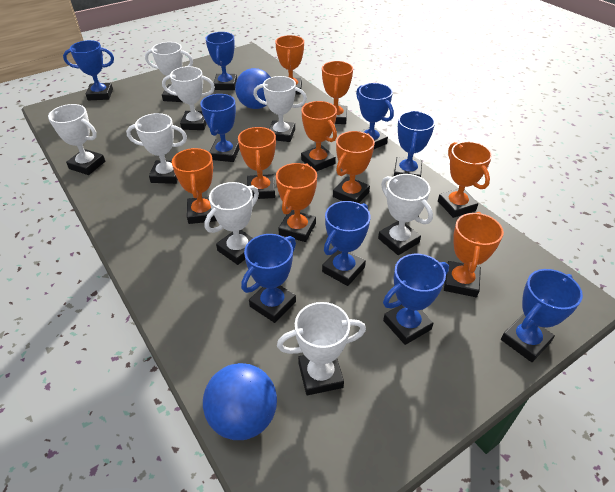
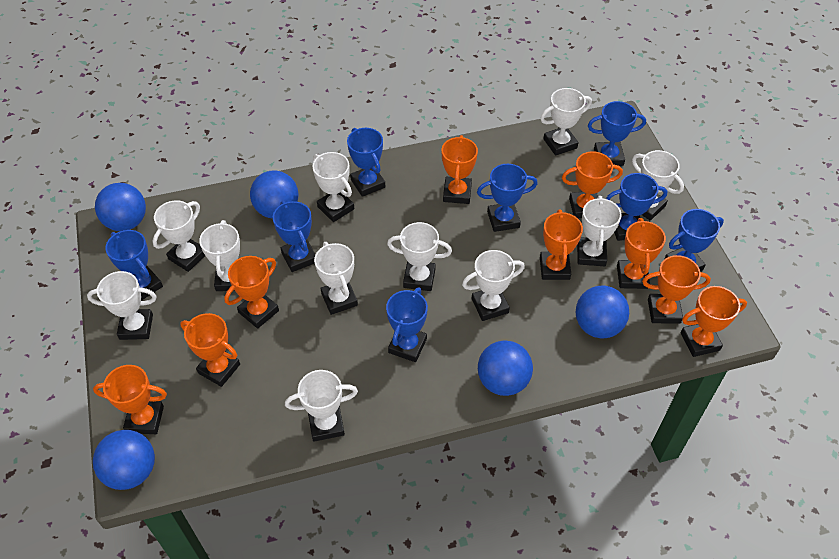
blue ball: [203,363,277,440] [235,68,271,109] = 2 -> [93,430,155,490] [95,183,146,231] [250,171,298,218] [478,340,533,396] [575,285,629,338] = 5
blue trophy: [63,40,114,100] [200,94,240,162] [205,32,237,90] [241,234,296,323] [322,201,370,286] [356,83,394,149] [383,254,449,345] [394,111,435,177] [501,269,583,362] = 9 -> [105,230,163,301] [273,201,316,272] [347,128,385,197] [386,288,428,362] [477,164,538,232] [588,101,646,166] [606,173,667,241] [665,209,724,271] = 8
white trophy: [48,104,105,175] [126,113,187,184] [145,42,193,102] [162,66,215,130] [205,182,259,265] [253,76,307,142] [277,302,366,395] [378,174,433,255] = 8 -> [87,271,157,340] [153,200,205,272] [199,220,240,291] [285,370,358,442] [313,152,354,222] [314,242,358,315] [387,222,452,291] [462,250,525,321] [540,88,592,156] [577,196,622,266] [632,150,684,221] = 11

